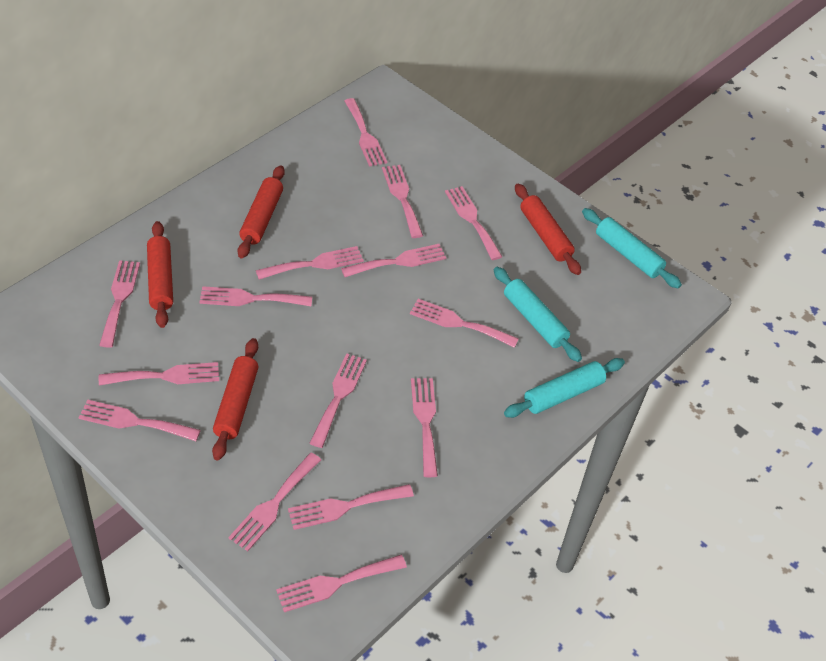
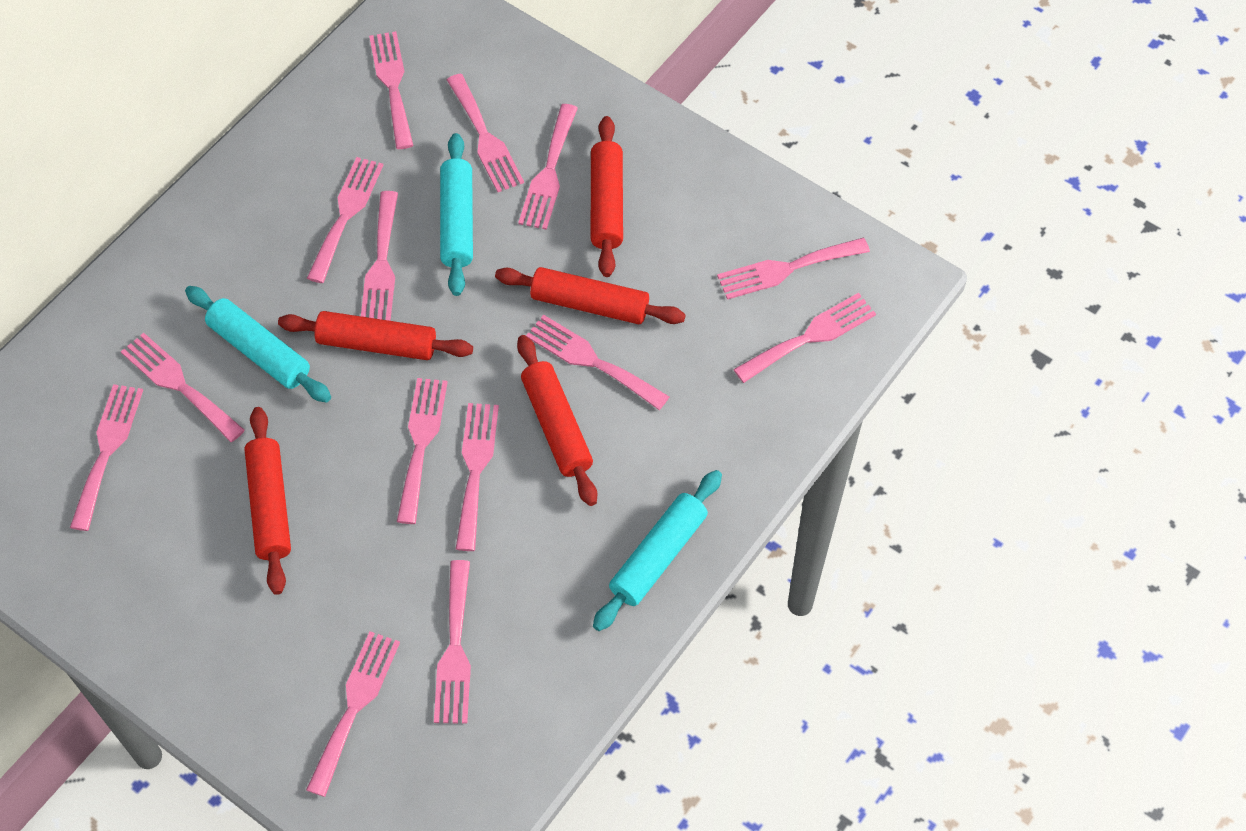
pink fork: [78,399,201,441] [99,260,140,348] [99,362,219,385] [200,286,312,306] [228,453,321,551] [256,246,364,279] [276,555,407,612] [288,484,414,530] [309,353,367,448] [341,244,446,277] [345,98,387,166] [382,165,423,238] [410,299,519,348] [411,378,438,477] [445,186,502,260] = 15 -> [70,384,143,531] [121,333,245,442] [306,631,400,797] [307,157,383,283] [361,191,398,321] [369,31,414,149] [397,378,448,524] [434,560,471,724] [447,74,524,192] [456,403,499,551] [518,104,578,230] [526,315,669,410] [717,238,870,300] [733,293,876,383] = 14
red rolling pin: [147,221,173,328] [212,338,258,460] [237,165,285,258] [515,183,581,275] = 4 -> [244,407,291,595] [278,311,473,360] [495,267,686,324] [517,335,597,506] [591,116,623,277] = 5

